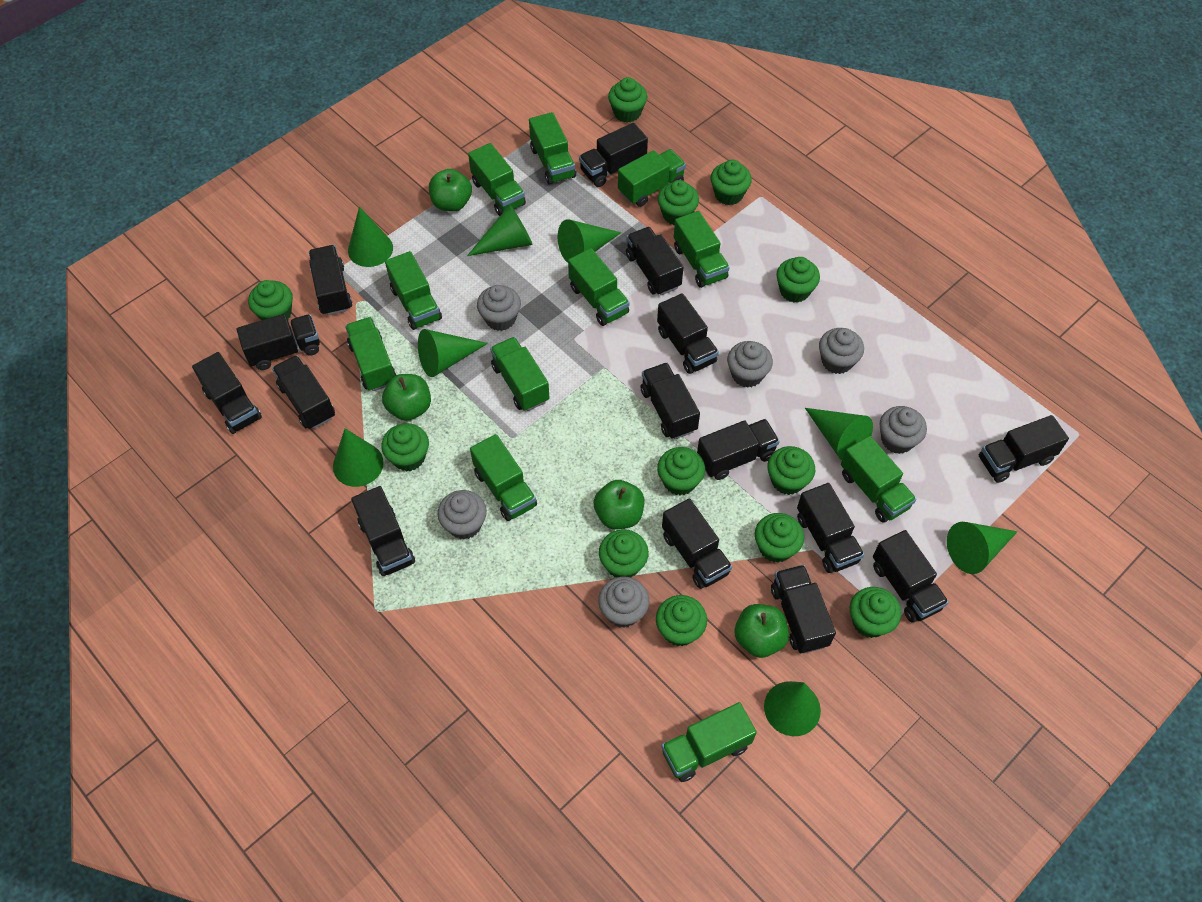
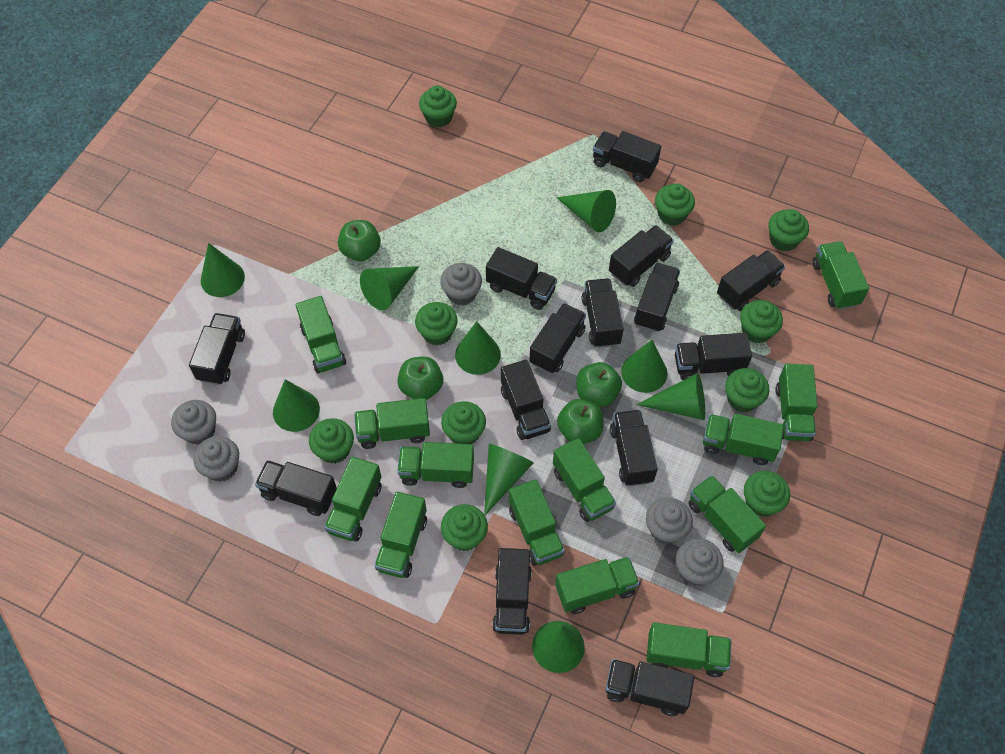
black truck: [192,352,262,434] [237,314,320,370] [272,355,335,429] [309,245,352,316] [351,486,415,576] [579,123,648,187] [626,227,683,295] [641,363,700,439] [657,293,719,374] [662,498,732,589] [697,419,780,480] [771,565,836,654] [797,483,864,573] [873,530,949,623] [979,415,1069,483] = 15 -> [189,313,245,385] [255,460,337,516] [486,247,557,310] [492,548,532,635] [501,360,551,440] [529,303,586,373] [582,278,624,348] [593,131,661,182] [605,659,694,716] [609,225,674,287] [610,410,658,486] [634,263,680,332] [675,333,752,380] [717,250,785,311] = 14
green cone: [333,428,384,487] [348,207,393,267] [418,329,488,377] [467,205,533,256] [558,219,621,263] [764,681,821,736] [805,408,873,460] [947,522,1018,574] = 8 -> [201,243,245,297] [273,379,320,432] [360,266,419,310] [455,321,501,375] [484,444,534,515] [532,621,585,673] [556,190,616,232] [621,340,667,393] [636,373,705,420] = 9
green cupcake: [248,280,293,320] [381,423,429,472] [599,529,649,578] [608,77,647,123] [656,595,707,646] [657,447,705,496] [658,180,699,225] [711,160,752,205] [755,513,804,563] [767,446,815,495] [776,257,820,303] [850,587,901,638] = 12 -> [309,418,354,464] [415,302,457,345] [419,86,457,128] [441,401,486,444] [441,504,488,551] [655,184,695,226] [725,368,769,413] [740,300,783,343] [744,471,790,517] [768,209,809,252] = 10
green truck: [345,317,396,391] [385,251,442,330] [468,143,526,216] [470,434,537,521] [490,337,550,411] [529,112,576,185] [568,248,630,326] [618,149,686,207] [661,702,757,782] [674,211,730,288] [841,436,917,522] = 11 -> [296,296,346,373] [324,456,381,542] [354,398,430,449] [374,492,427,578] [397,442,474,488] [509,479,565,566] [553,438,616,522] [555,557,639,614] [647,622,732,677] [688,475,766,553] [703,414,784,465] [775,364,817,441] [812,241,869,310] = 13
grey cupcake: [437,490,487,540] [477,285,521,331] [598,577,649,628] [727,341,773,388] [819,328,864,374] [879,406,927,454] = 6 -> [171,400,216,445] [194,436,239,482] [440,263,482,306] [646,498,693,544] [676,538,724,586] = 5

